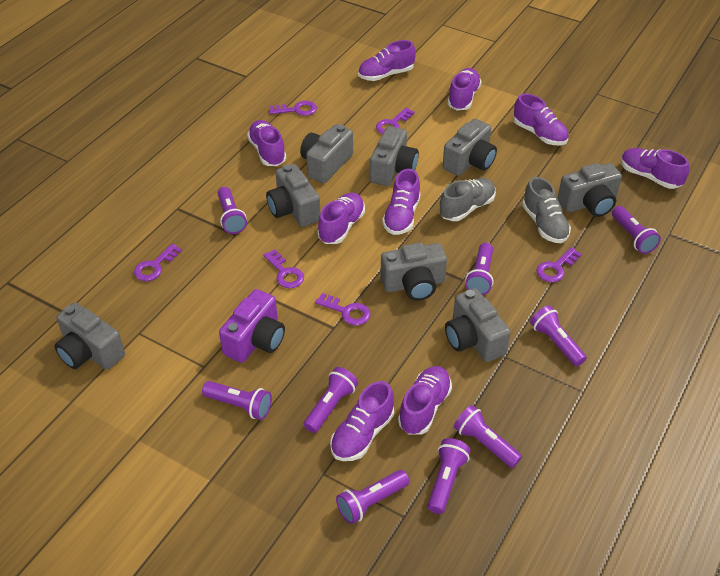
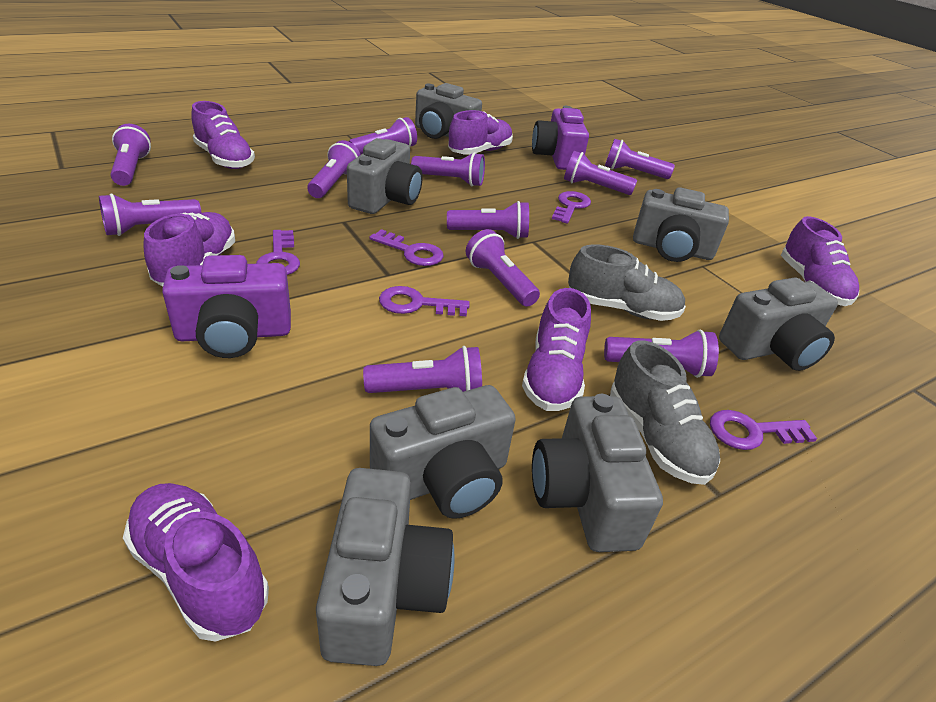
grey camera: [54,302,125,370] [266,164,320,227] [300,124,353,183] [370,126,419,186] [380,243,447,301] [443,119,497,176] [445,288,511,362] [557,163,622,217] = 8 -> [316,468,455,666] [347,138,423,214] [370,385,516,519] [415,83,482,139] [532,394,663,552] [633,187,729,262] [719,277,838,371] = 7
purple camera: [219,289,285,363] = 1 -> [162,255,291,358] [532,106,589,170] = 2
purple flashlight: [202,381,272,420] [217,187,247,234] [303,367,358,433] [336,470,409,524] [427,438,471,514] [454,405,522,468] [465,243,494,295] [530,306,587,366] [612,206,661,254] = 9 -> [99,193,202,236] [111,124,151,186] [307,140,361,198] [349,117,417,154] [363,346,482,393] [411,152,485,186] [447,201,529,239] [466,229,540,307] [564,151,637,195] [604,330,719,378] [605,139,675,179] = 11
purple key: [134,243,182,281] [263,249,304,288] [270,101,317,116] [315,293,371,325] [376,107,415,134] [537,247,582,282] = 6 -> [256,230,300,275] [369,229,444,266] [379,286,469,316] [552,191,591,224] [710,410,817,450] = 5
purple shoe: [247,120,286,166] [317,193,365,244] [330,381,394,461] [358,40,416,81] [382,169,421,235] [398,366,452,435] [448,68,482,110] [514,94,569,145] [621,148,689,189] = 9 -> [123,483,269,642] [144,212,235,286] [191,101,255,169] [448,110,513,155] [522,288,591,411] [781,216,859,306] = 6

